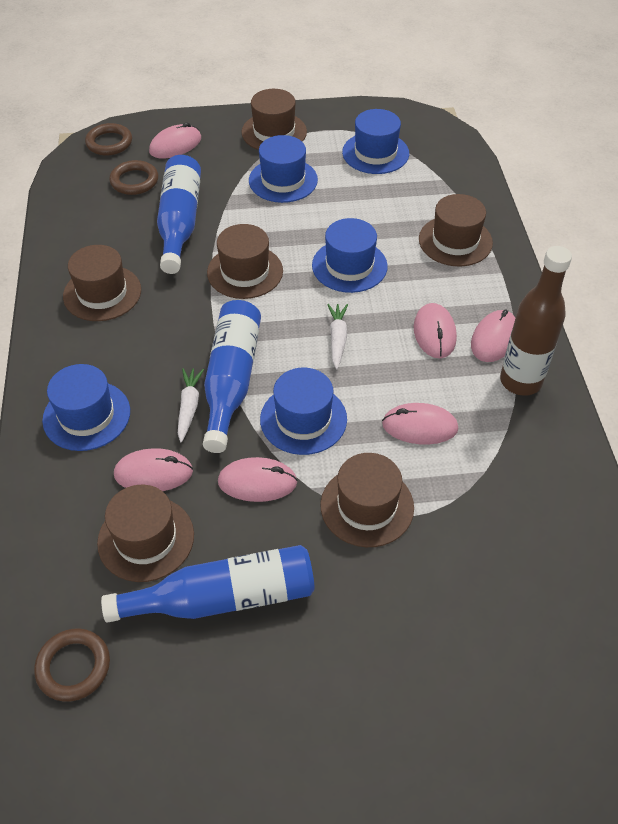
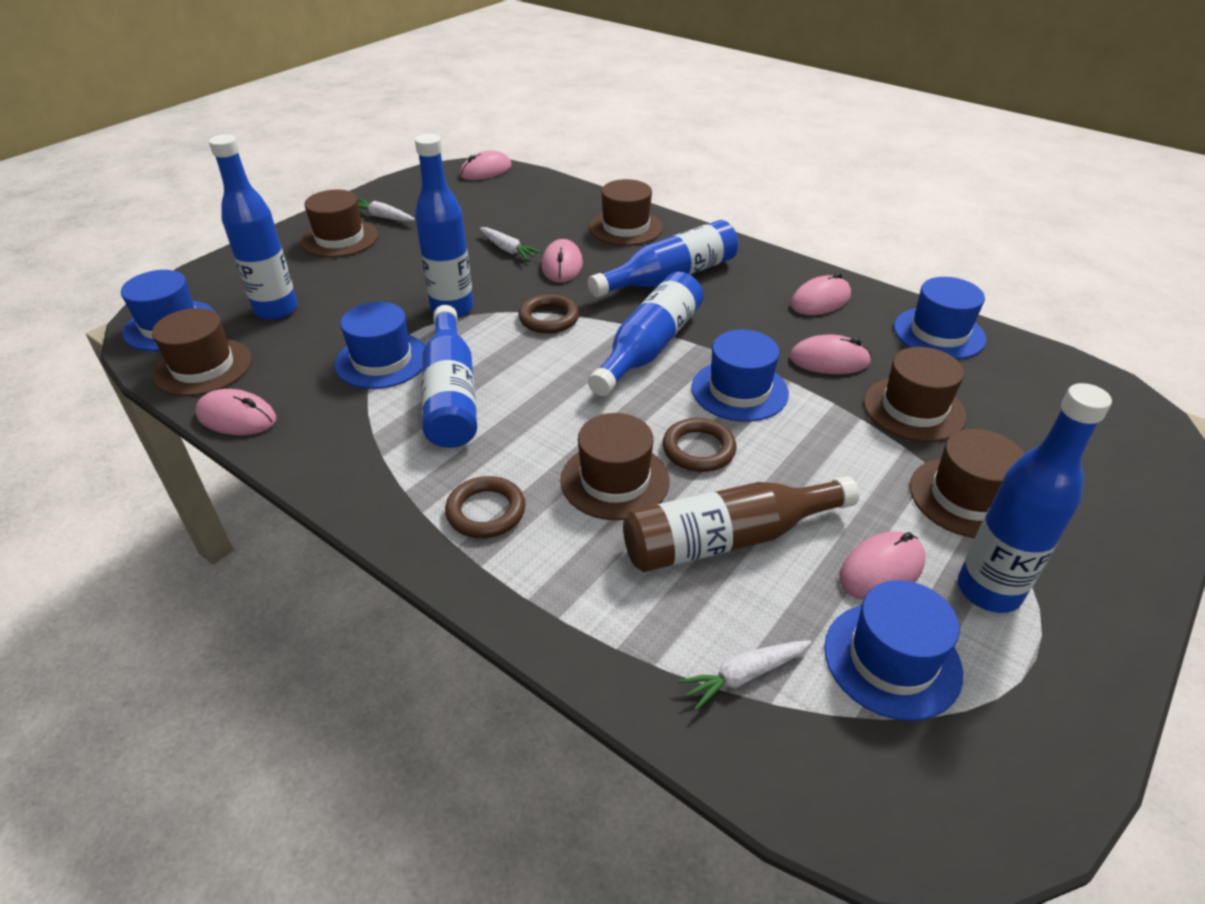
blue bottle: [101,545,315,623] [157,155,201,274] [203,300,261,453] = 3 -> [209,134,298,320] [415,134,474,318] [422,305,477,448] [588,220,738,298] [588,272,703,396] [958,383,1112,613] = 6
white carrot: [178,368,204,442] [327,304,348,369] = 2 -> [358,199,415,222] [480,227,541,260] [678,640,811,711] = 3

